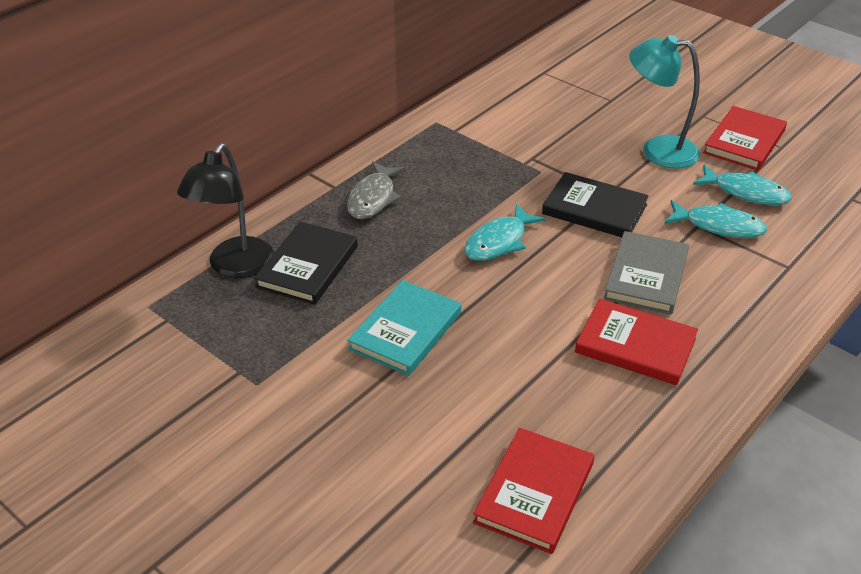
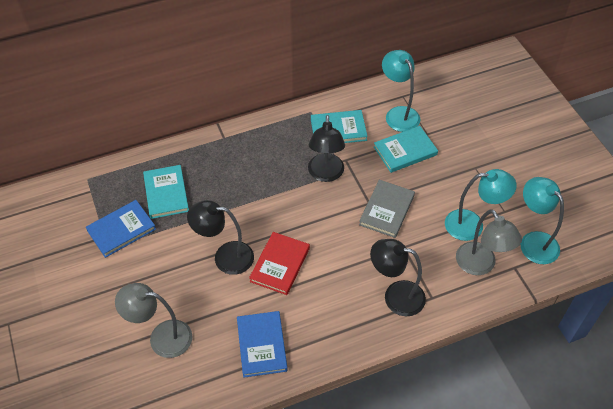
black book: [254,222,358,305] [542,172,649,237] = 2 -> none = 0
black lamp: [177,143,274,279] = 1 -> [187,200,254,275] [308,115,345,182] [370,239,426,316] = 3
blue book: none = 0 -> [86,200,156,258] [237,311,288,378] = 2
grey fish: [347,161,405,219] = 1 -> none = 0
grey lamp: none = 0 -> [115,283,192,358] [456,209,522,275] = 2
red book: [473,428,594,554] [575,299,698,385] [703,106,787,171] = 3 -> [249,232,310,295] = 1
turquoise book: [347,280,461,376] = 1 -> [143,165,189,219] [311,110,368,143] [374,126,438,173] = 3
turquoise fish: [464,204,546,261] [665,200,767,238] [693,164,792,205] = 3 -> none = 0
turquoise lamp: [629,35,700,169] = 1 -> [382,50,420,132] [445,169,517,241] [521,177,564,264] = 3

